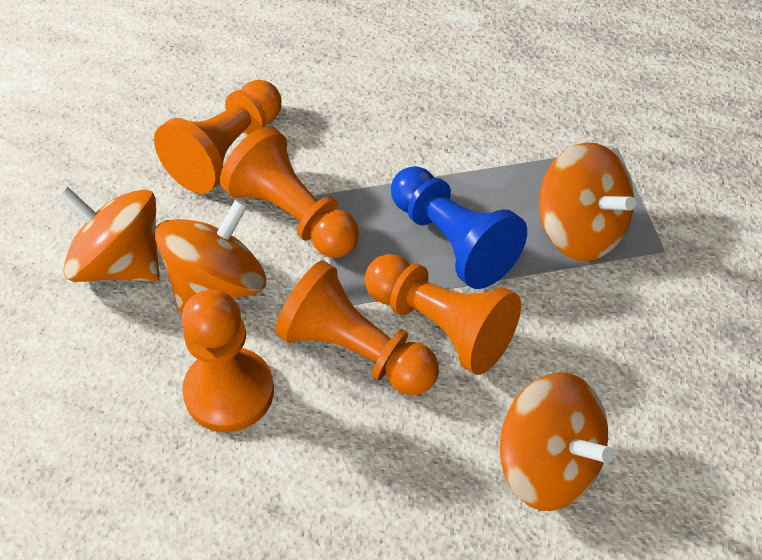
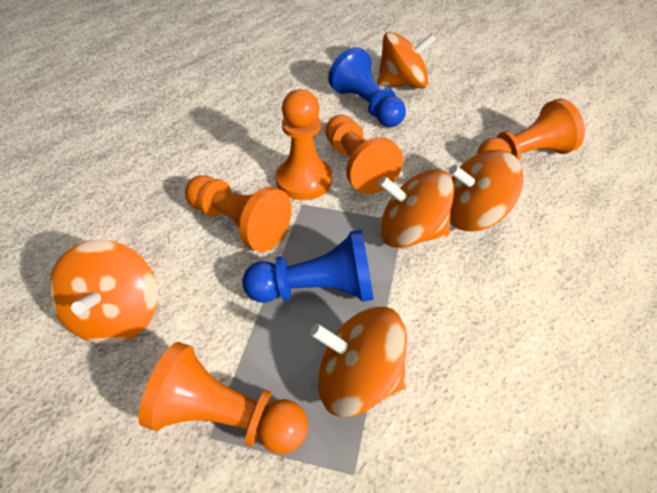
blue pawn: [391,166,527,289] = 1 -> [242,230,373,303] [328,47,406,127] = 2
orange spinning top: [58,187,159,282] [155,199,266,313] [500,372,614,511] [539,142,636,261] = 4 -> [49,240,158,344] [310,307,407,417] [377,32,437,89] [379,169,454,248] [449,150,523,231] = 5

